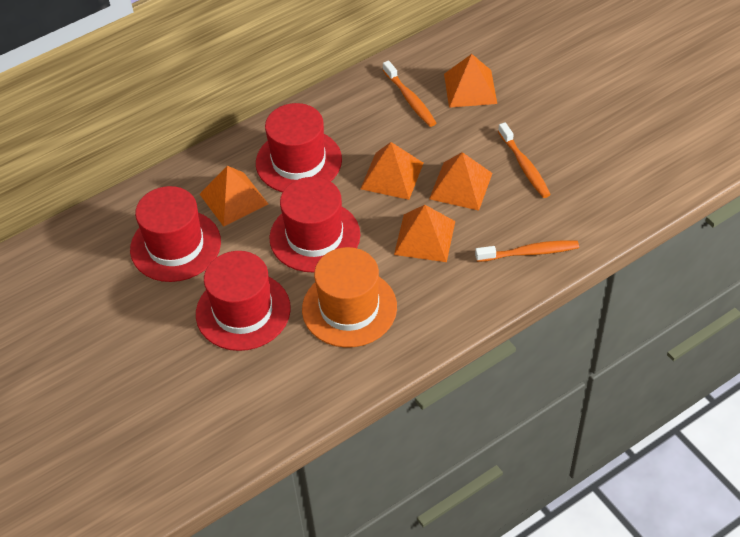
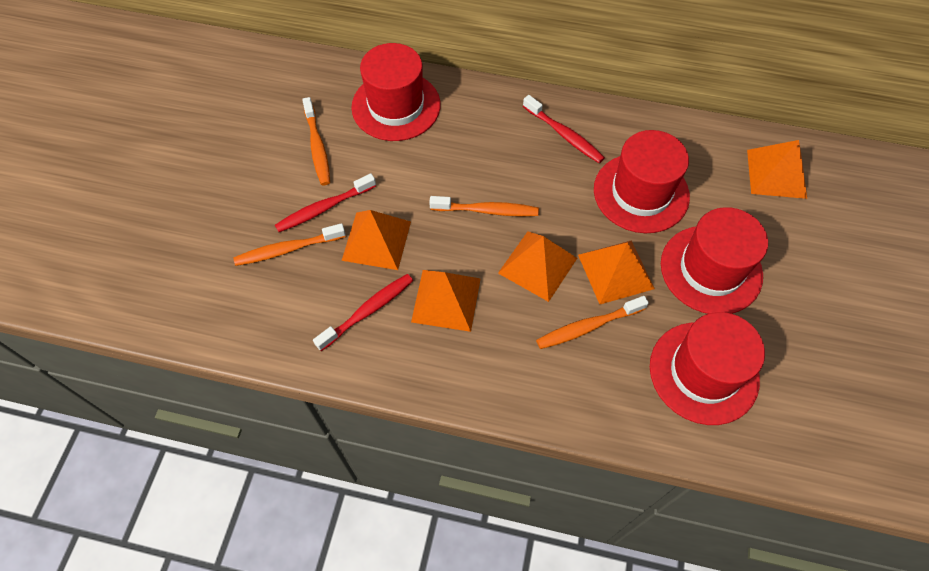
orange hat: [302,247,397,348] = 1 -> none = 0
orange toothbrush: [383,60,436,127] [475,240,579,262] [498,122,551,198] = 3 -> [233,223,346,266] [302,97,330,185] [429,196,539,217] [536,296,649,349] = 4
red toothbrush: none = 0 -> [275,173,376,232] [313,274,413,351] [523,95,605,163] = 3

